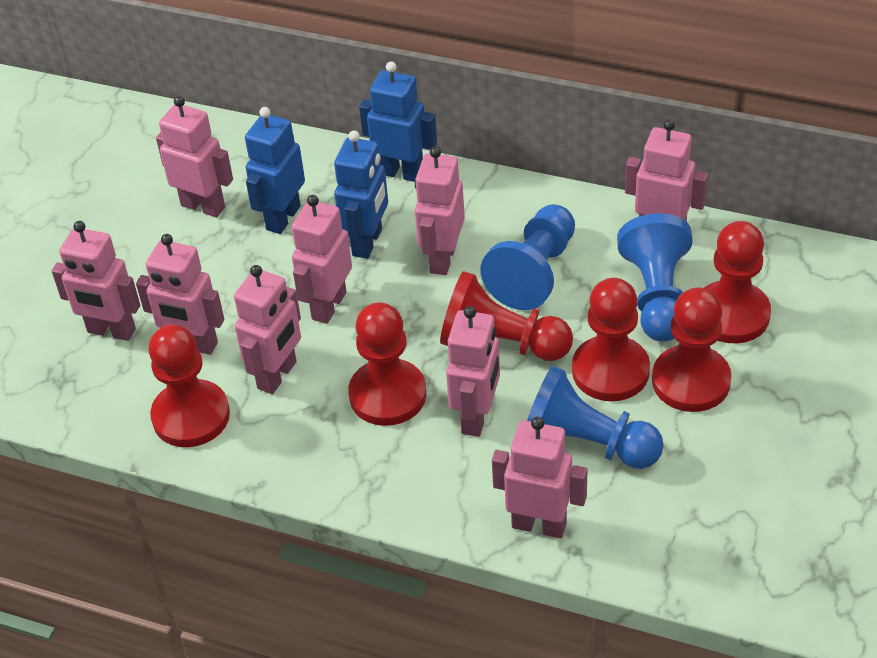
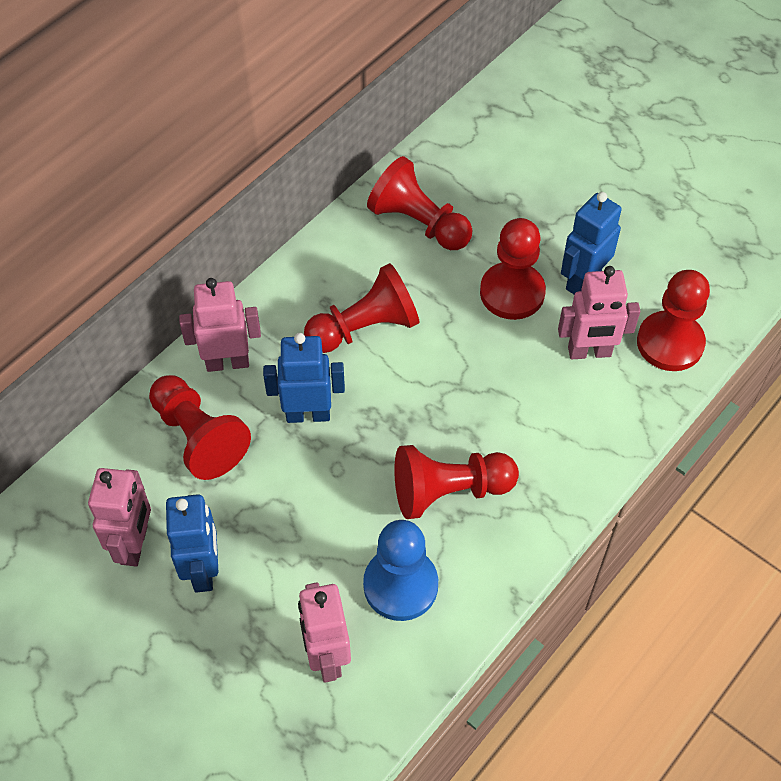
blue pawn: [480,204,575,310] [527,366,664,469] [617,213,693,342] = 3 -> [363,520,438,621] = 1
pink robot: [52,221,140,341] [136,234,224,355] [156,96,233,217] [234,265,301,394] [292,195,352,324] [415,147,465,275] [446,306,500,437] [492,417,588,538] [625,119,708,222] = 9 -> [88,468,151,566] [179,278,261,372] [298,582,351,683] [558,266,640,359] = 4

